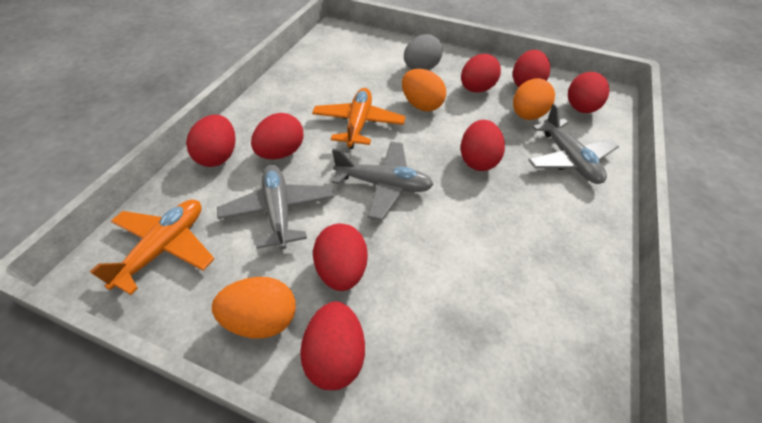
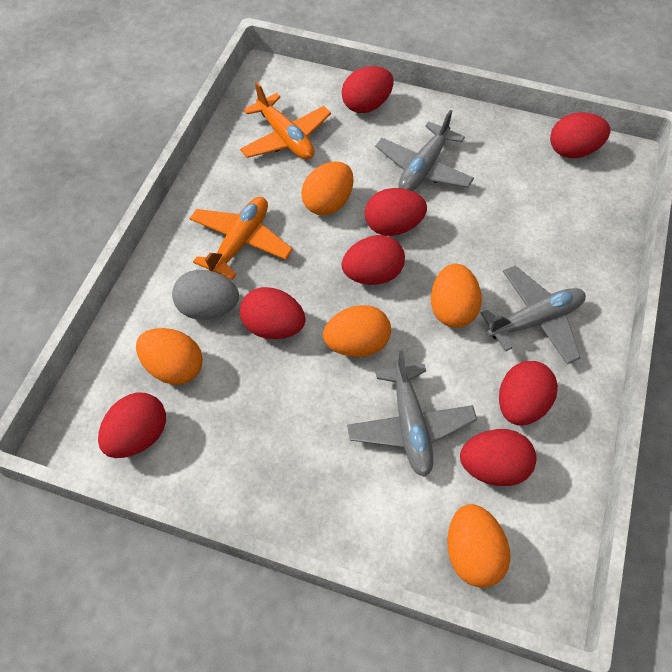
orange egg: [212,277,296,339] [402,69,446,111] [513,78,555,120] = 3 -> [136,328,203,385] [301,162,354,215] [323,305,391,357] [431,264,482,328] [447,504,510,588] = 5

